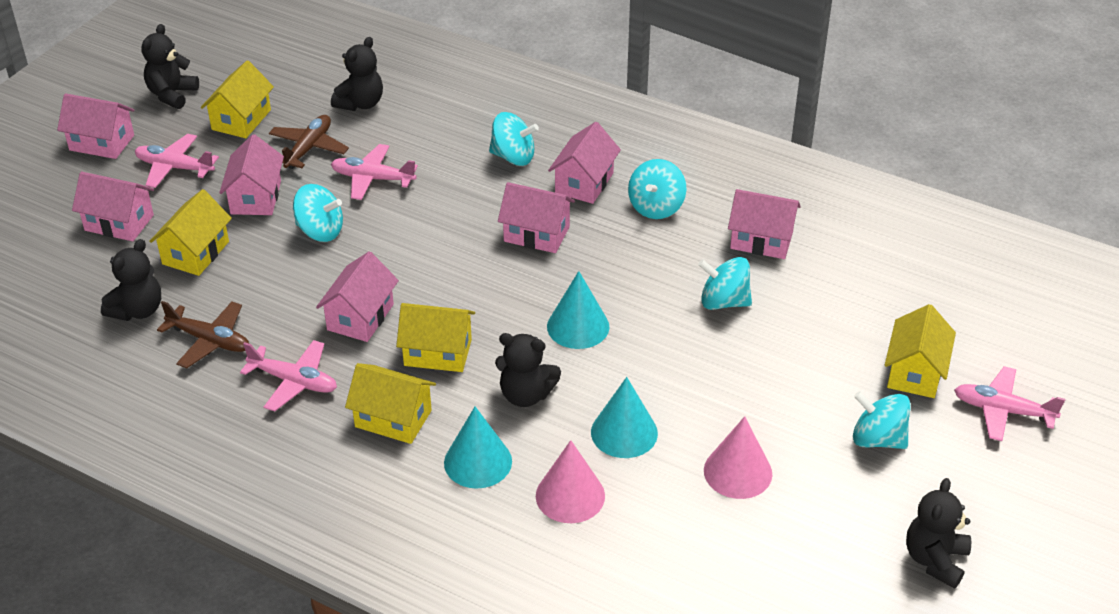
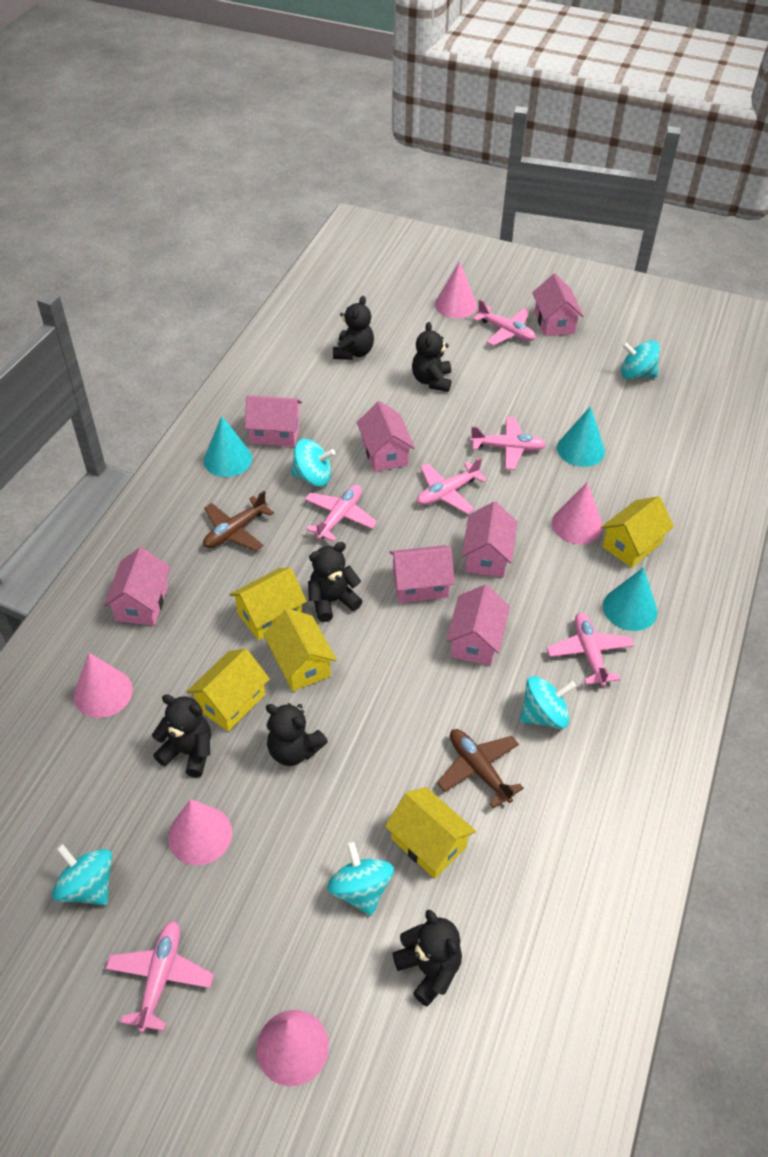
black teddy bear: [101,239,161,321] [141,24,199,109] [331,37,383,111] [495,333,561,407] [906,478,971,589] = 5 -> [152,694,211,778] [266,703,328,766] [308,542,363,622] [333,296,374,360] [392,909,462,1007] [412,322,451,392] = 6
pink cone: [536,440,605,523] [704,416,772,499] = 2 -> [74,653,133,718] [168,799,232,865] [257,1010,329,1086] [435,261,477,318] [552,482,603,544] = 5
pink plane: [135,134,219,188] [240,340,337,411] [331,144,418,200] [954,366,1065,441] = 4 -> [105,921,214,1033] [305,485,377,542] [417,458,487,514] [470,417,546,470] [473,299,536,346] [547,613,634,687] = 6

